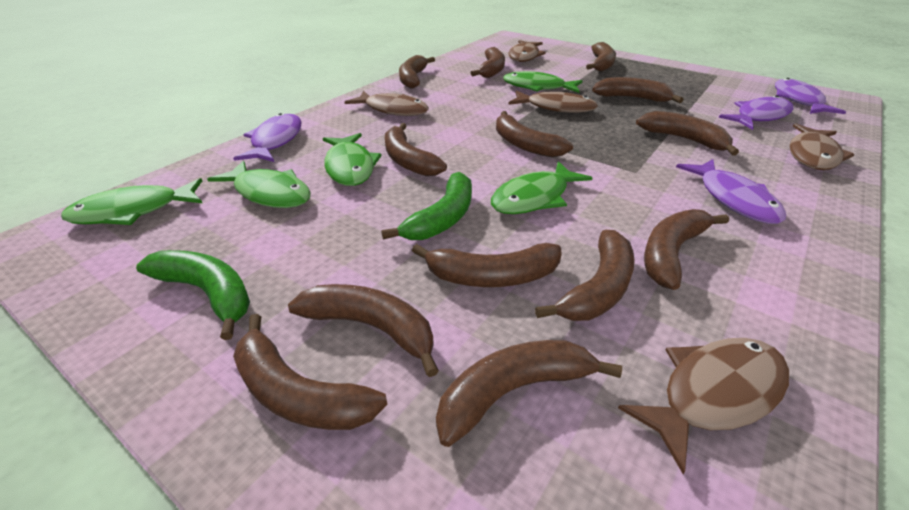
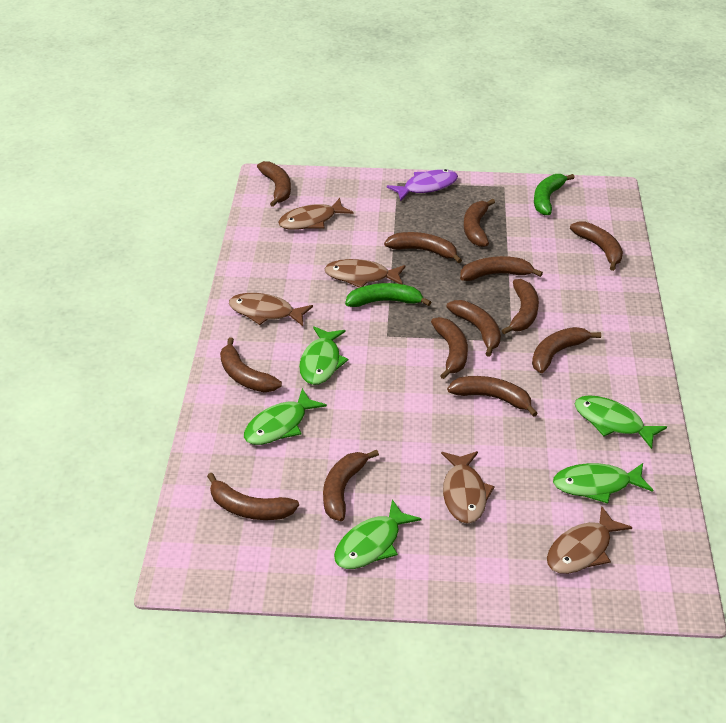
purple fish: [233,113,302,162] [676,159,786,224] [719,95,793,130] [775,78,846,114] = 4 -> [387,169,458,201] = 1

